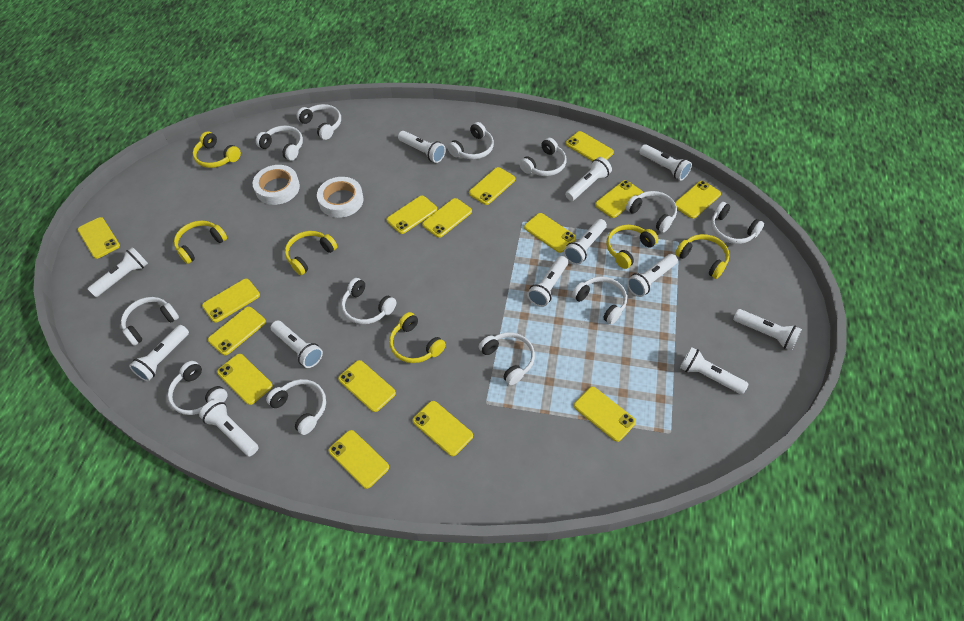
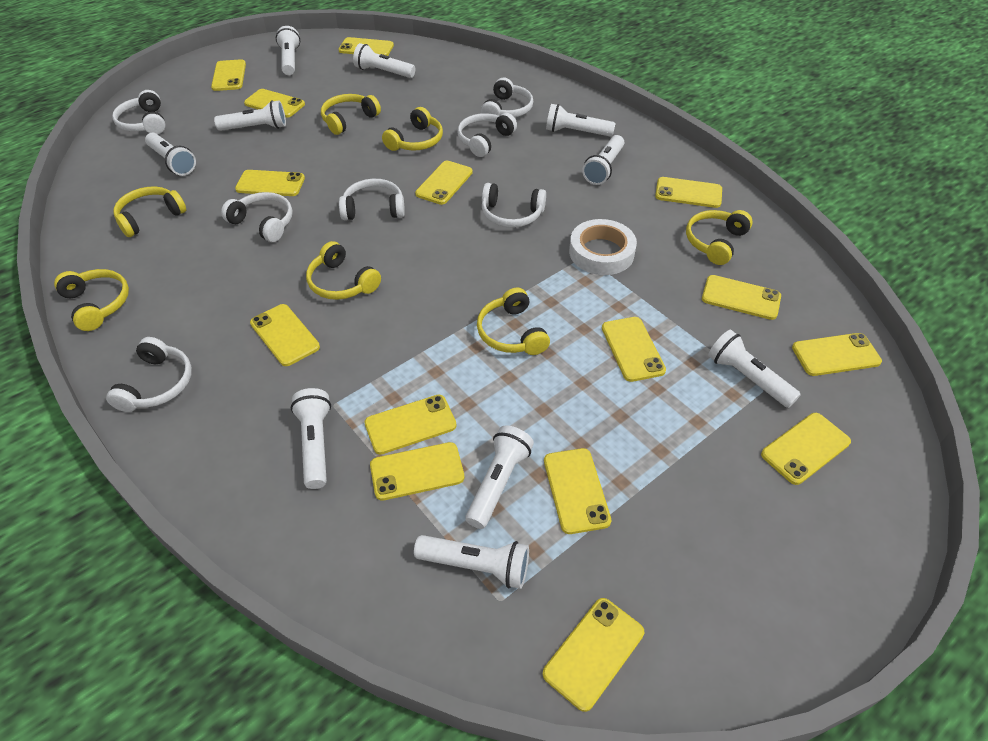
white flashlight: [88,247,148,297] [129,325,189,381] [199,399,259,456] [270,321,323,368] [398,131,446,163] [527,256,568,307] [564,219,607,265] [565,157,612,201] [627,254,678,297] [639,144,692,180] [680,347,749,395] [733,309,802,351] = 12 -> [145,133,196,176] [214,100,286,131] [276,26,300,75] [291,388,331,489] [353,43,415,78] [414,535,529,589] [466,426,534,529] [546,104,616,137] [582,135,624,185] [708,329,801,408] = 10
white headphones: [121,297,179,346] [168,361,228,415] [256,125,303,161] [266,379,326,435] [297,104,341,140] [341,278,396,324] [448,122,494,159] [479,332,535,385] [519,138,566,176] [572,276,627,324] [626,191,677,233] [711,202,764,244] = 12 -> [106,337,192,412] [112,90,166,134] [221,192,293,242] [339,179,405,220] [458,113,517,157] [481,78,533,118] [482,183,546,228] = 7
white tape: [253,165,300,205] [317,177,364,218] = 2 -> [569,219,637,275] = 1
yellow headphones: [174,220,227,264] [193,132,241,168] [285,231,337,275] [389,312,446,363] [606,225,658,269] [675,234,730,279] = 6 -> [54,269,129,331] [114,186,186,237] [306,241,381,300] [321,94,381,135] [382,107,443,151] [477,288,550,355] [686,210,753,265] = 7

